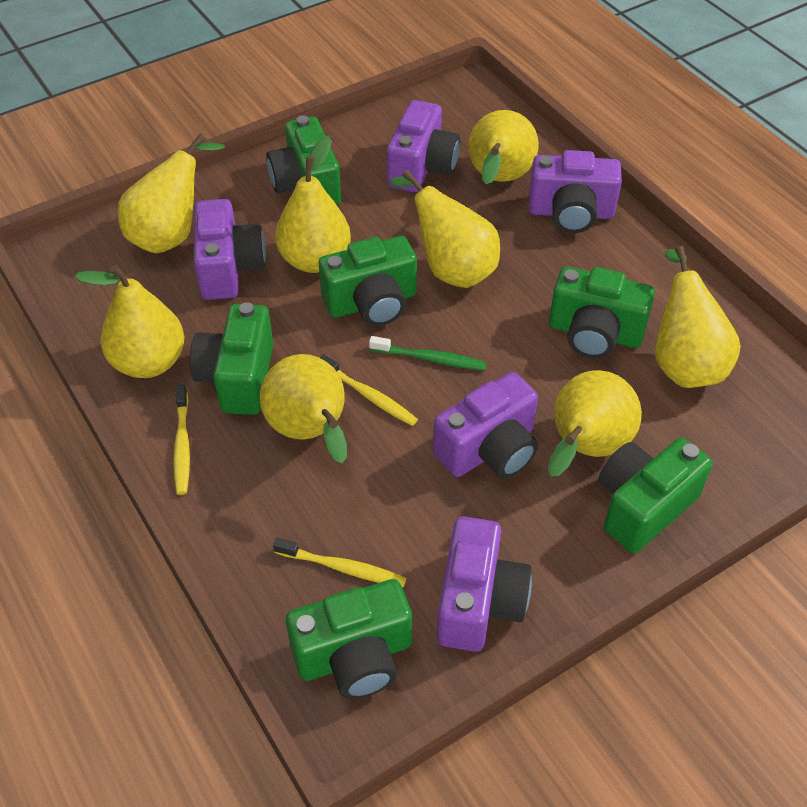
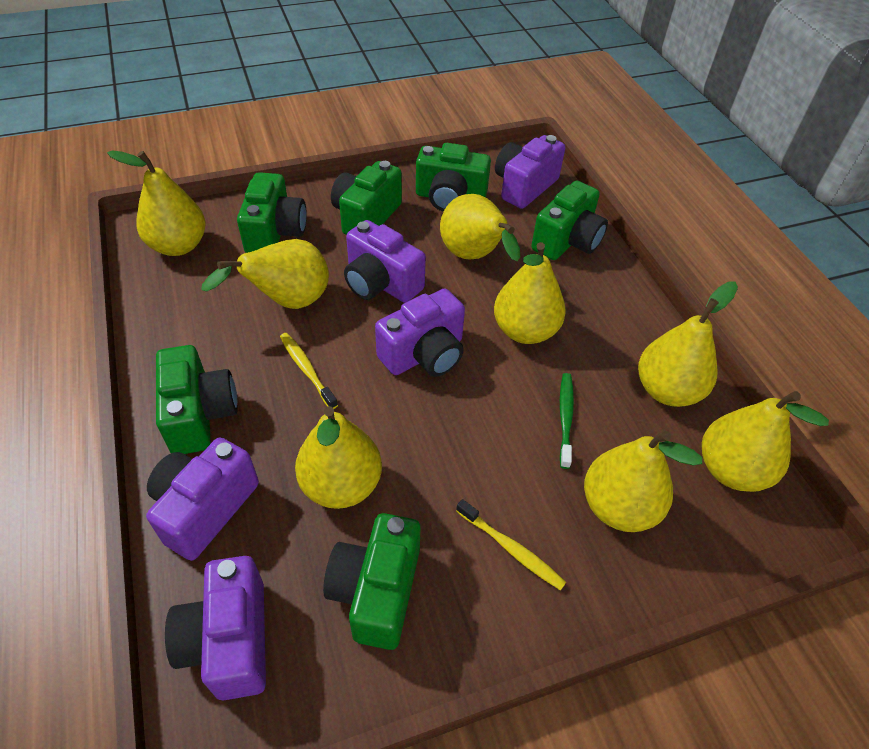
yellow toothbrush: [174,385,190,495] [273,538,406,588] [320,354,418,426] = 3 -> [280,333,338,409] [456,499,566,590] = 2

